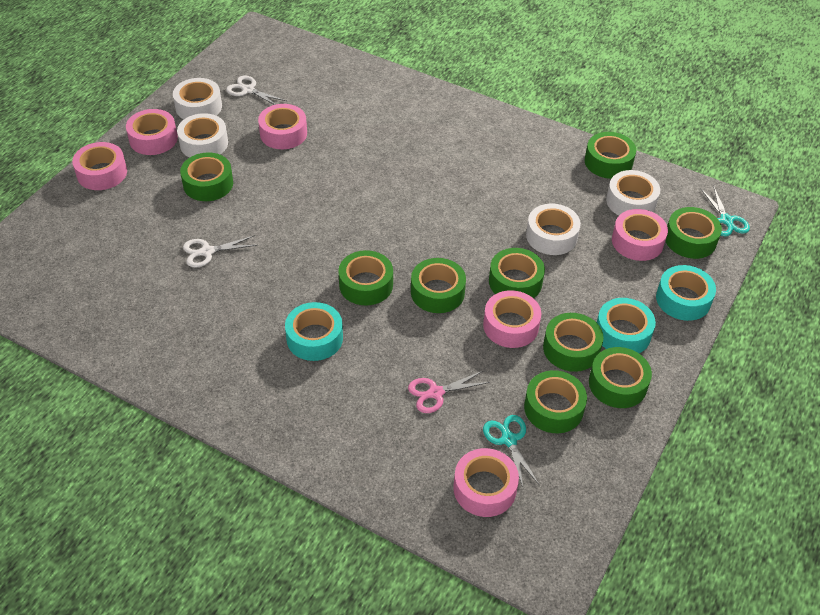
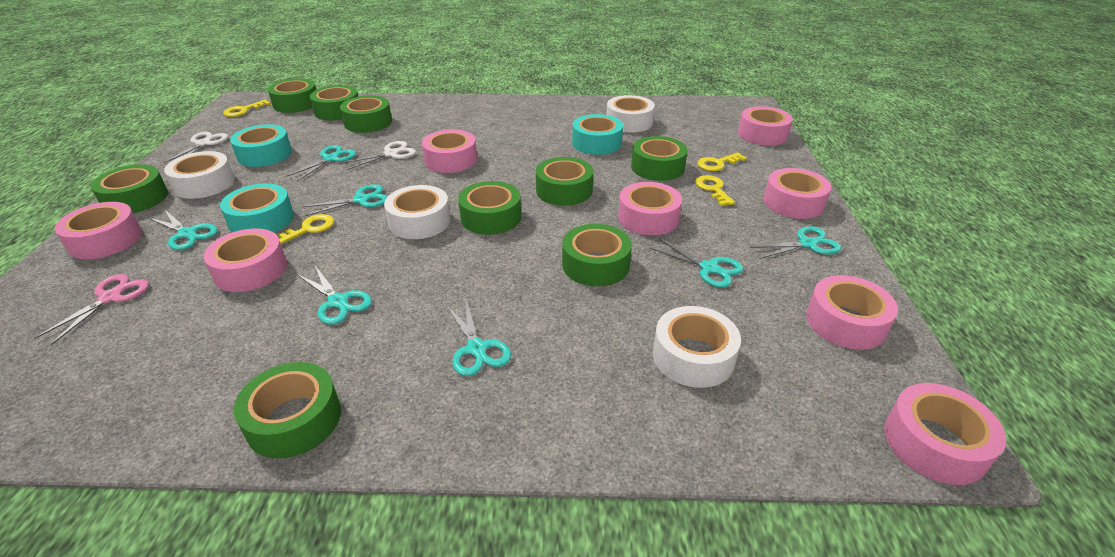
pink tape: [72,142,127,190] [126,109,178,155] [258,104,307,149] [453,448,519,517] [483,290,541,348] [612,209,668,261] = 6 -> [54,202,142,259] [203,228,287,292] [422,129,477,173] [618,182,682,235] [738,106,793,145] [764,168,831,219] [806,275,898,350] [884,383,1006,485] = 8
turquoise scissors: [483,415,539,487] [701,186,750,236] = 2 -> [149,210,218,250] [286,145,356,181] [297,266,372,325] [302,184,387,216] [446,300,511,376] [650,239,743,288] [749,226,841,259] = 7
yellow key: none = 0 -> [223,100,271,117] [278,214,334,244] [695,175,735,206] [697,152,747,171] = 4

